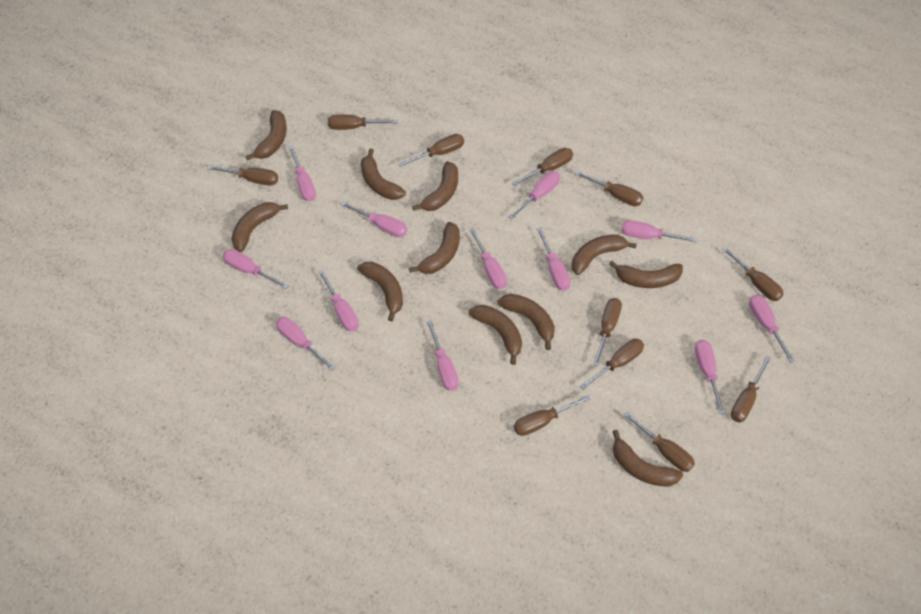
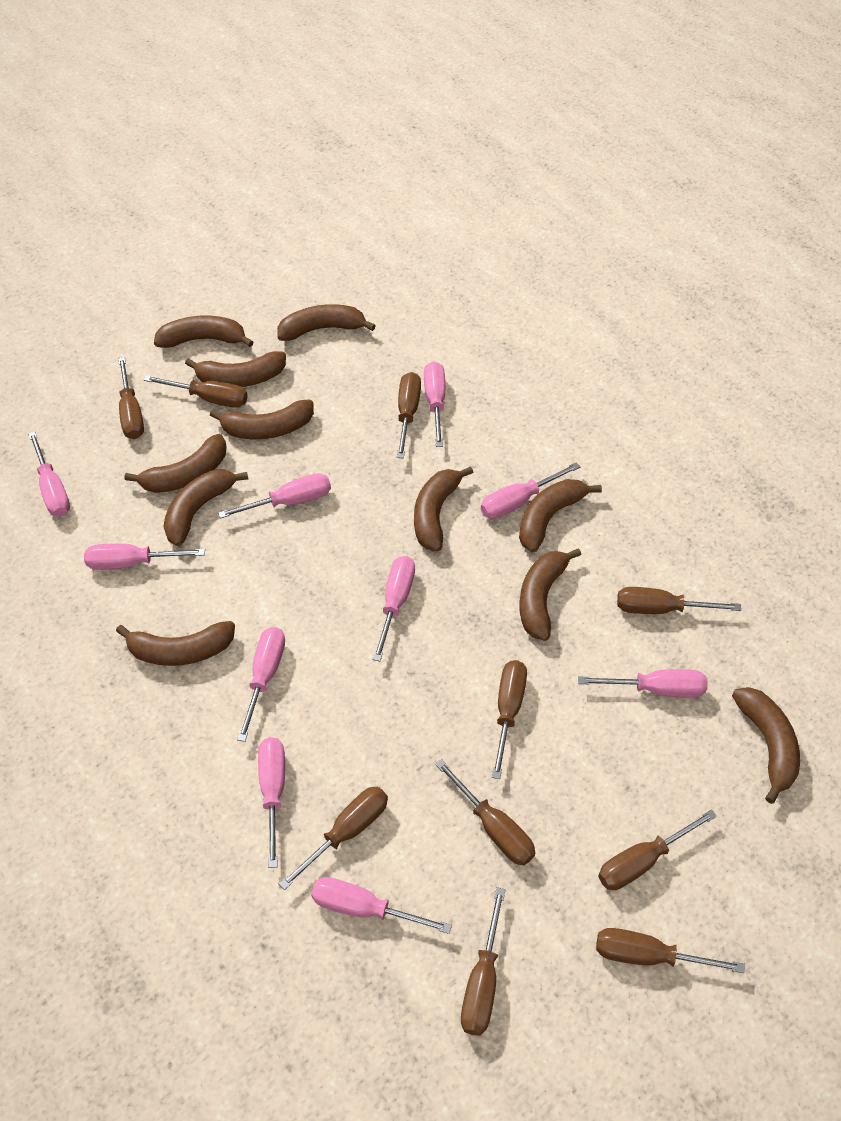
brown screwdriver: [207,165,278,186] [328,115,398,130] [398,134,464,167] [512,148,573,186] [514,395,590,436] [575,171,643,206] [580,339,644,390] [593,298,622,367] [623,412,695,472] [722,246,783,301] [731,355,771,423] = 11 -> [118,357,144,439] [144,375,248,408] [279,787,388,890] [397,372,421,459] [435,759,535,866] [461,887,506,1036] [492,660,527,779] [596,928,745,973] [598,809,717,890] [617,587,741,614] = 10
pink screwdriver: [223,249,289,289] [276,317,335,371] [288,145,316,201] [318,270,359,331] [341,202,407,237] [427,320,459,391] [469,228,507,289] [508,171,560,219] [537,228,571,291] [621,220,698,243] [695,340,725,414] [749,295,795,363] = 12 -> [28,431,70,517] [84,544,205,570] [218,473,331,519] [237,627,285,742] [258,737,285,868] [311,877,452,934] [373,556,415,661] [424,361,445,447] [481,462,580,519] [578,669,708,698] = 10

